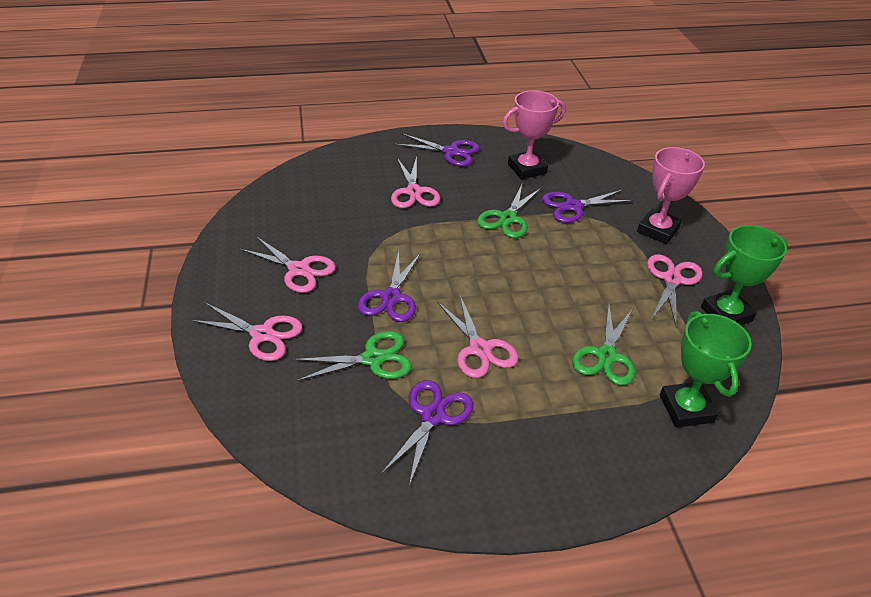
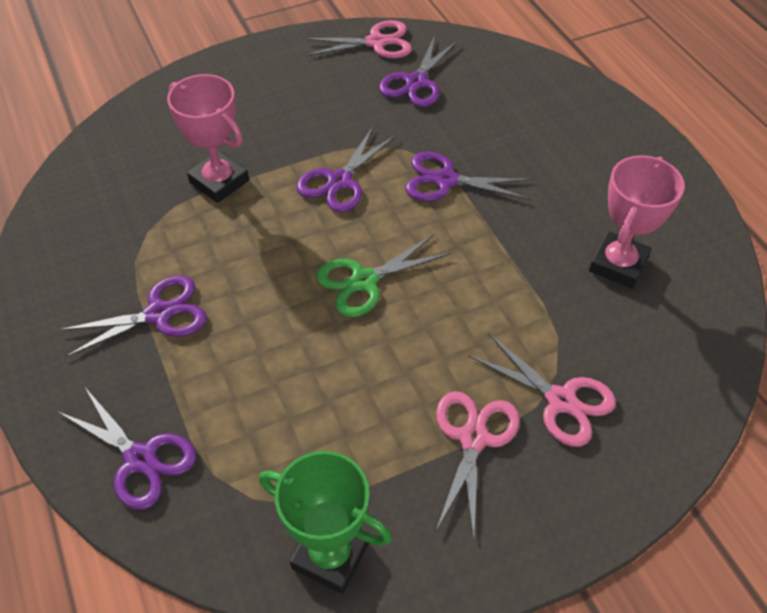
green scissors: [292,331,412,381] [477,182,541,238] [572,304,635,386] = 3 -> [316,234,451,317] = 1
green trophy: [660,311,752,427] [701,225,788,325] = 2 -> [259,451,392,594] = 1
pink scissors: [190,303,303,361] [239,236,336,293] [391,156,441,208] [437,296,519,378] [647,254,703,327] = 5 -> [303,20,412,58] [436,391,520,538] [468,333,616,447] = 3
purple scissors: [358,250,421,322] [381,380,474,486] [395,134,480,166] [542,190,634,223] = 4 -> [57,386,196,510] [59,275,207,357] [296,127,397,213] [379,36,458,107] [405,152,532,201] = 5

